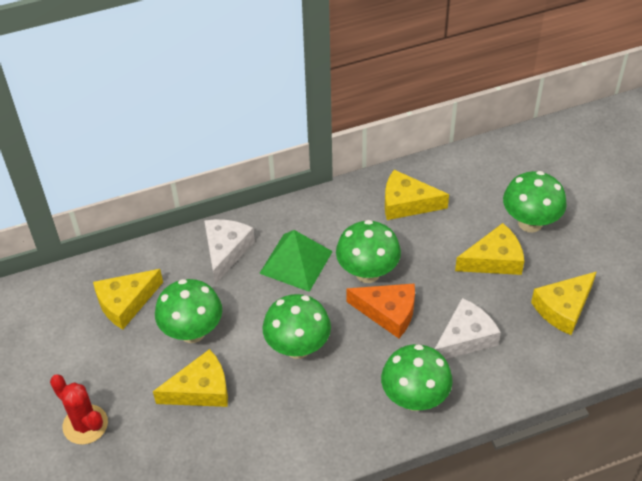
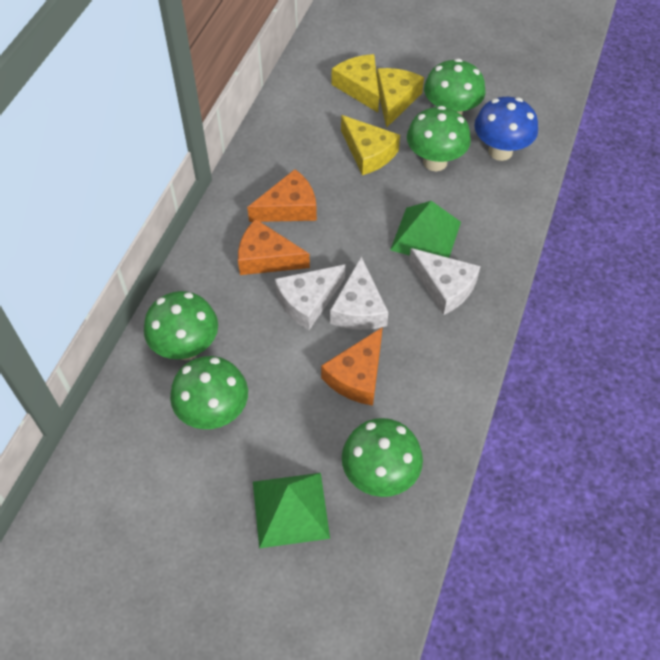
blue mushroom: none = 0 -> [474,97,538,161] = 1
green pyramid: [259,230,333,292] = 1 -> [253,473,330,548] [390,201,461,258] = 2
orange cheese: [347,283,415,338] = 1 -> [238,219,310,275] [247,169,317,222] [321,327,383,406] = 3
red cactus: [50,374,108,445] = 1 -> none = 0
white cheese: [204,219,255,284] [435,298,501,359] = 2 -> [275,265,345,330] [330,256,389,330] [409,248,481,315] = 3
yellow cheese: [93,269,163,330] [153,349,228,407] [385,170,449,220] [455,223,524,275] [531,271,597,335] = 5 -> [332,54,379,113] [341,115,400,175] [377,68,424,128] = 3

